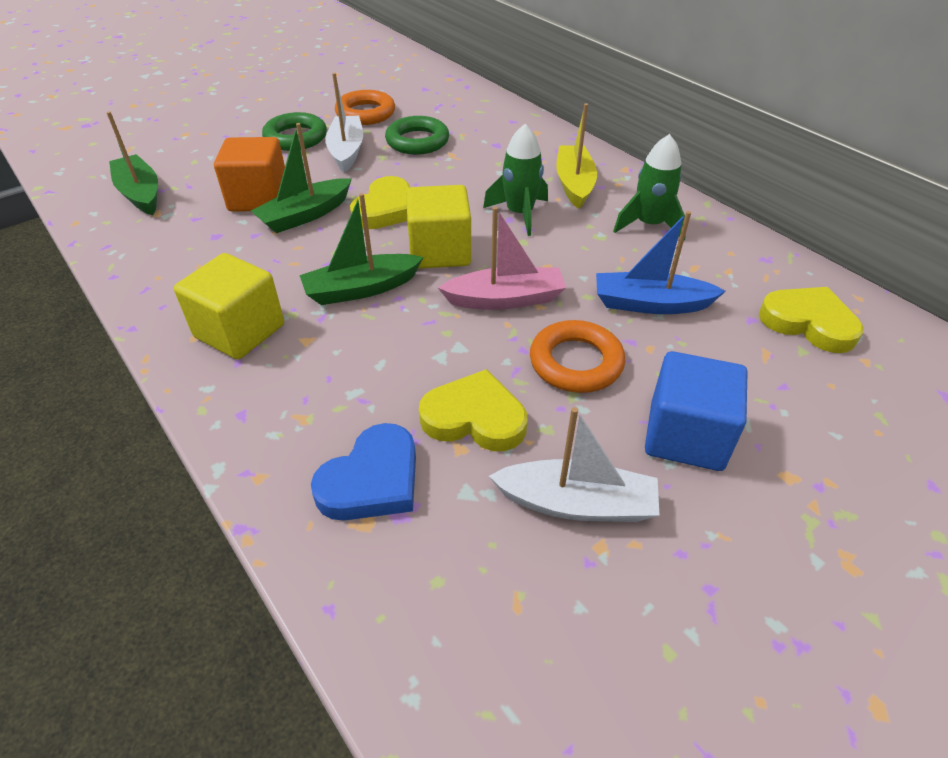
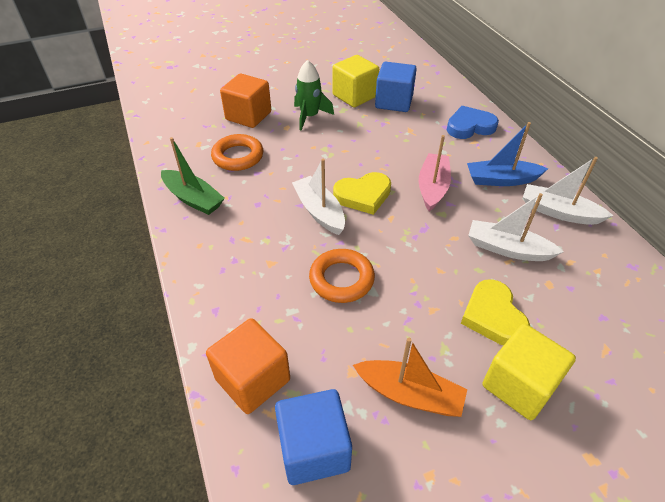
blue cube: [645,351,747,471] = 1 -> [275,389,352,485] [375,62,417,112] = 2
green boat: [106,111,158,215] [251,123,352,233] [300,193,423,305] = 3 -> [161,137,225,215] = 1
green ring: [262,112,327,151] [385,116,449,155] = 2 -> none = 0
green rocket: [483,124,548,236] [613,134,686,240] = 2 -> [294,60,334,131] = 1
orange boat: none = 0 -> [353,338,467,417] = 1
orange cube: [214,137,285,212] = 1 -> [206,318,290,414] [220,74,271,128] = 2
white boat: [325,73,363,173] [489,407,660,522] = 2 -> [292,159,345,235] [468,193,564,261] [523,157,613,225] = 3
yellow boat: [556,103,597,209] = 1 -> none = 0
yellow heart: [350,176,410,229] [419,369,527,451] [759,287,863,353] = 3 -> [333,172,391,215] [461,279,530,346] = 2

